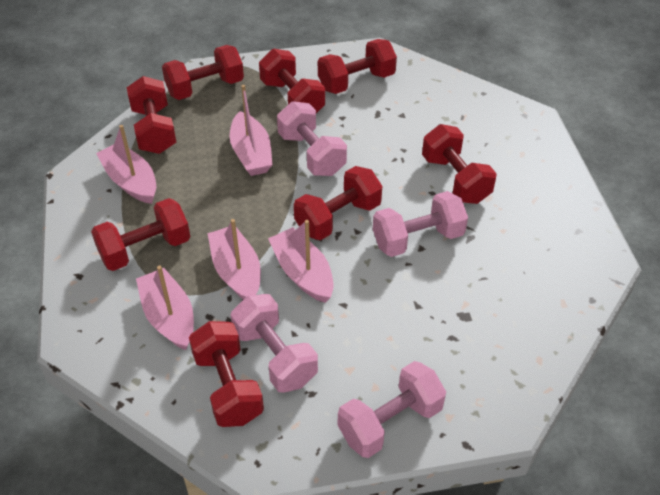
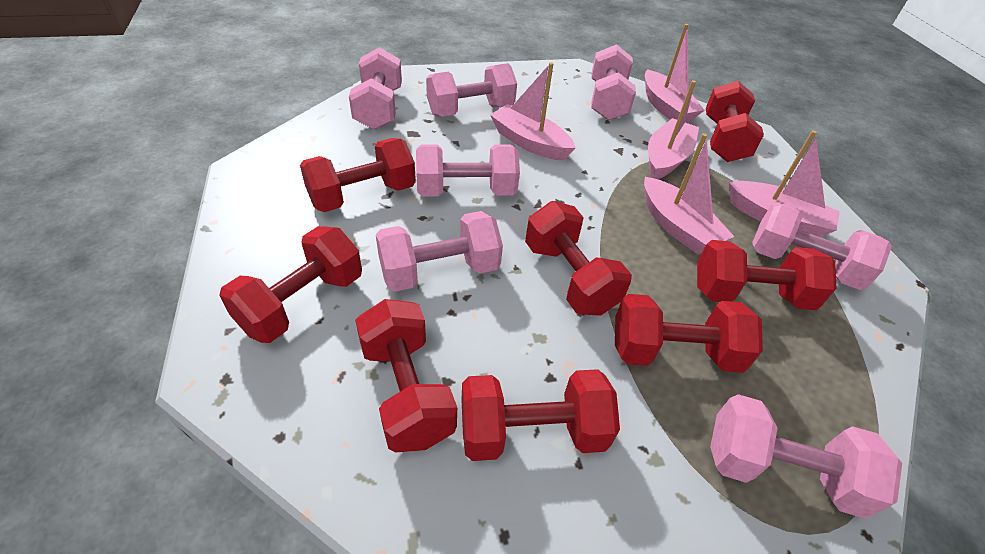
pink dumbbell: [231,294,318,393] [277,101,347,176] [338,361,446,458] [373,191,468,257] = 4 -> [349,47,402,130] [376,211,503,292] [416,144,520,197] [426,63,517,117] [591,44,636,120] [710,394,902,519] [752,202,892,290] = 7

